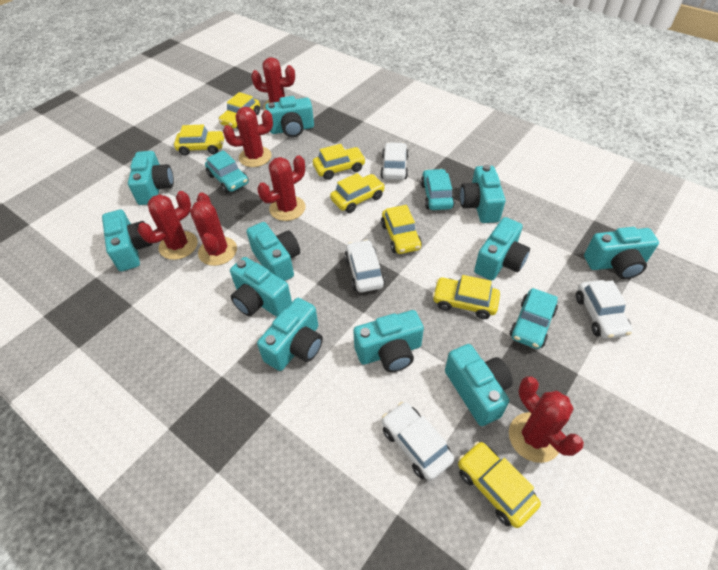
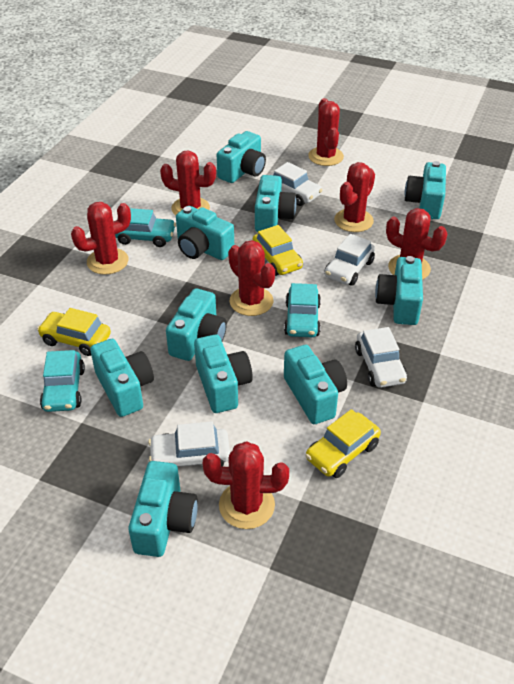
red cactus: [138,191,197,260] [190,193,237,266] [223,107,273,167] [251,57,295,110] [257,155,305,221] [509,376,584,463] = 6 -> [71,202,131,275] [160,151,216,216] [203,441,289,529] [228,240,275,316] [308,98,344,166] [334,162,375,232] [386,208,447,280] = 7
turquoise camera: [102,209,153,271] [128,151,174,205] [230,257,292,317] [246,222,300,281] [257,298,323,371] [265,96,314,137] [353,310,424,372] [445,344,513,426] [460,165,506,223] [474,217,530,280] [584,227,659,279] = 11 -> [90,339,154,417] [128,461,198,557] [166,288,227,361] [176,206,234,260] [194,334,253,413] [217,131,266,183] [255,175,297,232] [284,345,347,424] [375,256,423,325] [404,161,446,219] = 10
yellow car: [174,125,224,156] [219,92,260,129] [313,144,366,180] [330,173,385,213] [381,205,422,254] [432,275,500,319] [458,441,541,528] = 7 -> [37,308,111,356] [253,225,303,276] [306,409,381,478] = 3

